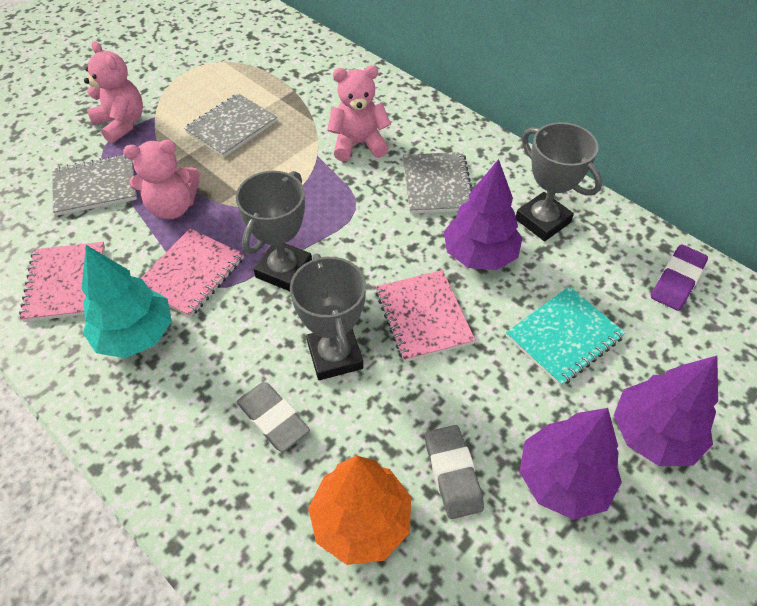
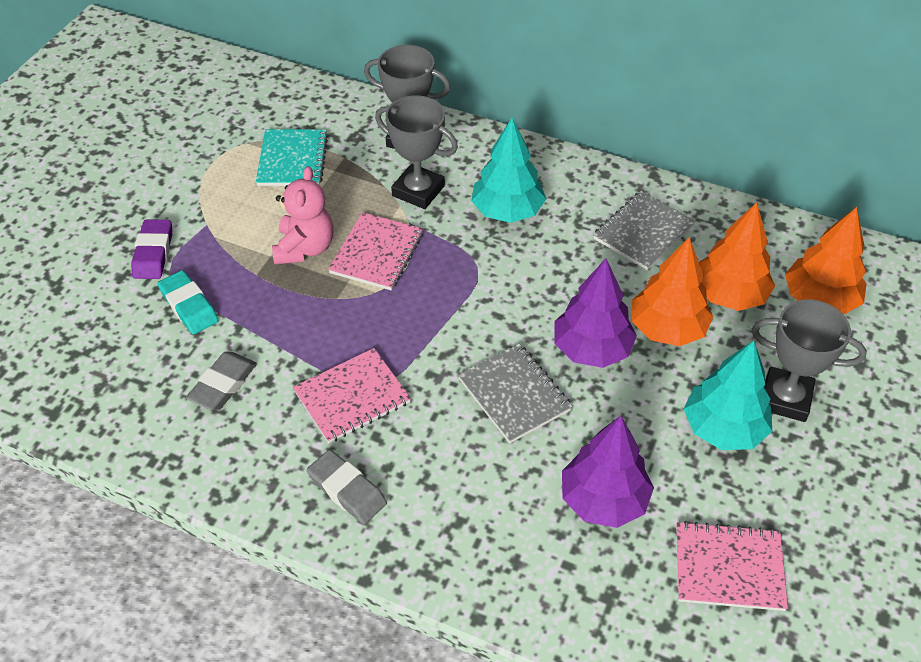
grey notebook: [52,154,137,216] [184,93,277,157] [403,152,472,213] = 3 -> [458,344,573,443] [593,191,695,270] = 2
orange tree: [308,456,411,565] = 1 -> [632,237,713,346] [699,202,775,311] [785,207,867,315] = 3
pink teddy bear: [84,41,143,143] [123,140,200,219] [327,65,391,161] = 3 -> [272,166,334,264] = 1
purple tree: [444,159,522,270] [520,408,622,520] [614,356,718,466] = 3 -> [554,258,637,368] [562,416,654,528] = 2
turquoise eraser: none = 0 -> [158,270,219,334] = 1
turquoise tree: [82,245,172,358] = 1 -> [471,117,546,223] [684,340,772,450] = 2

